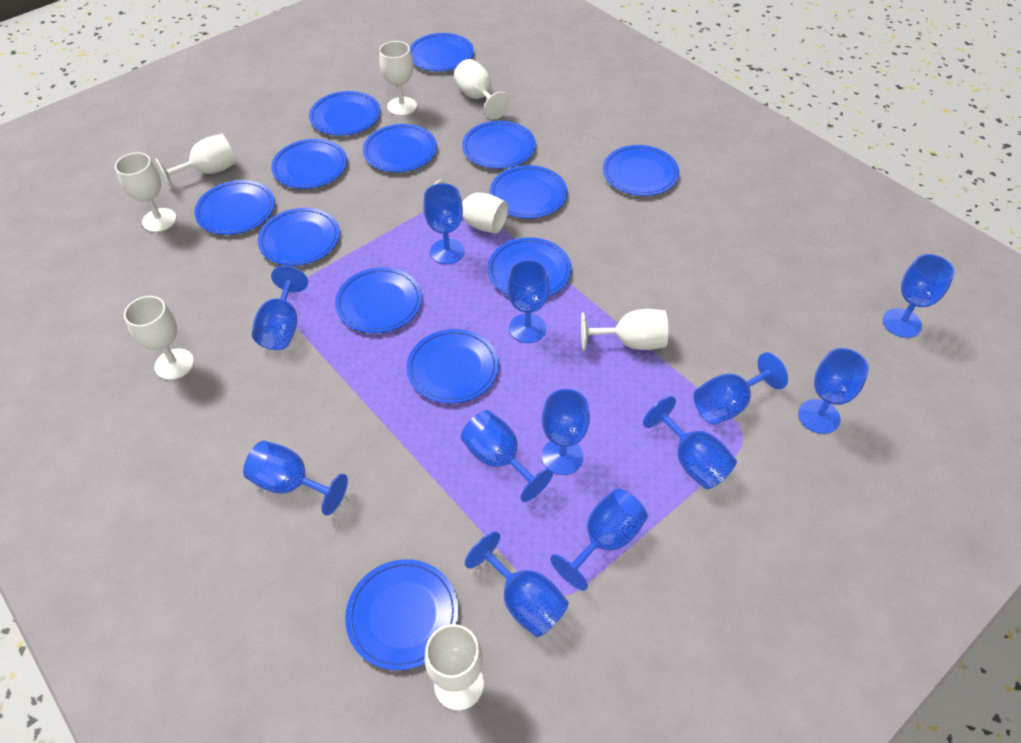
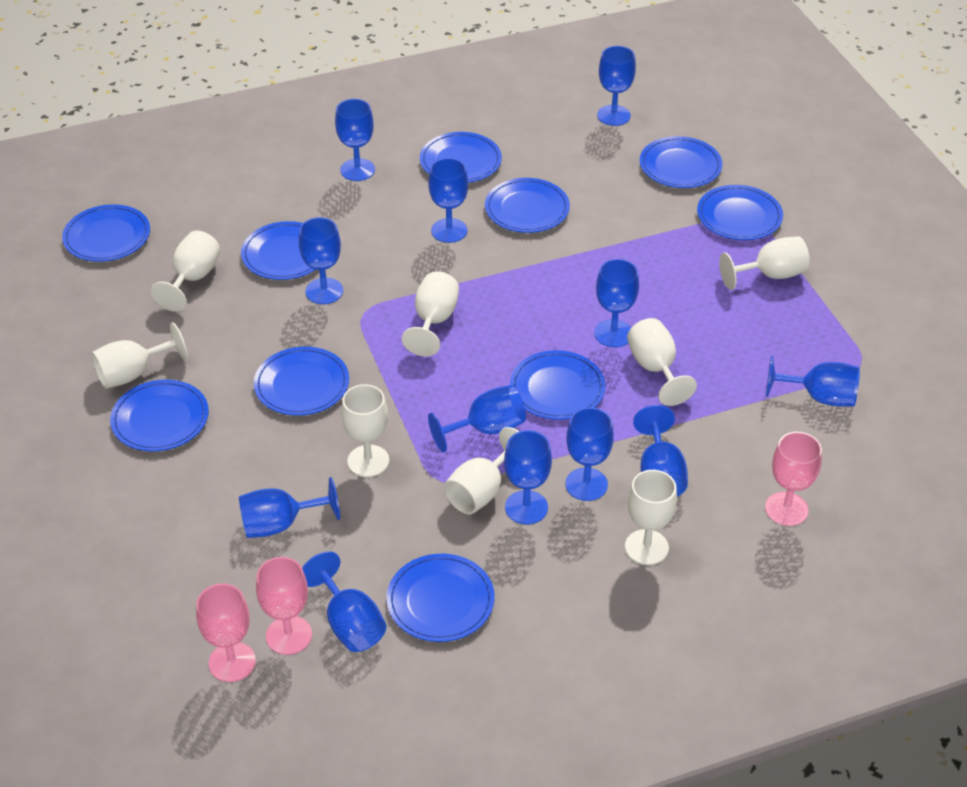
blue plate: [194,180,275,235] [258,208,340,266] [271,139,347,189] [309,91,381,136] [335,267,422,333] [345,559,459,670] [363,124,437,172] [407,329,499,403] [410,33,474,72] [462,121,536,169] [487,237,572,296] [490,165,567,219] [603,145,679,196] = 13 -> [62,204,150,262] [110,380,209,451] [241,221,315,280] [254,347,349,416] [387,554,495,642] [420,132,502,183] [485,178,570,233] [510,350,605,420] [640,136,722,188] [697,185,783,240] = 10
pink goblet: none = 0 -> [196,583,256,682] [256,557,312,655] [765,432,822,526] = 3

